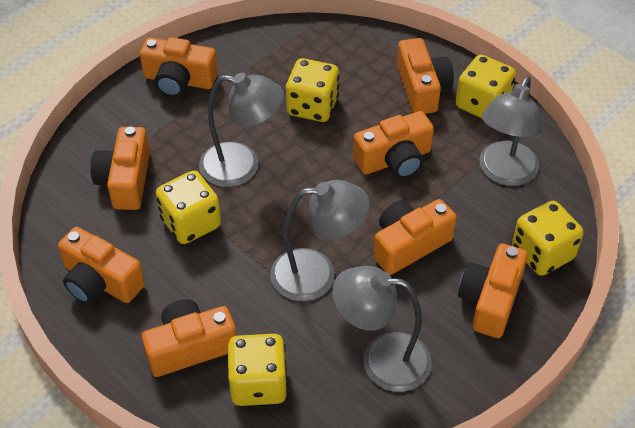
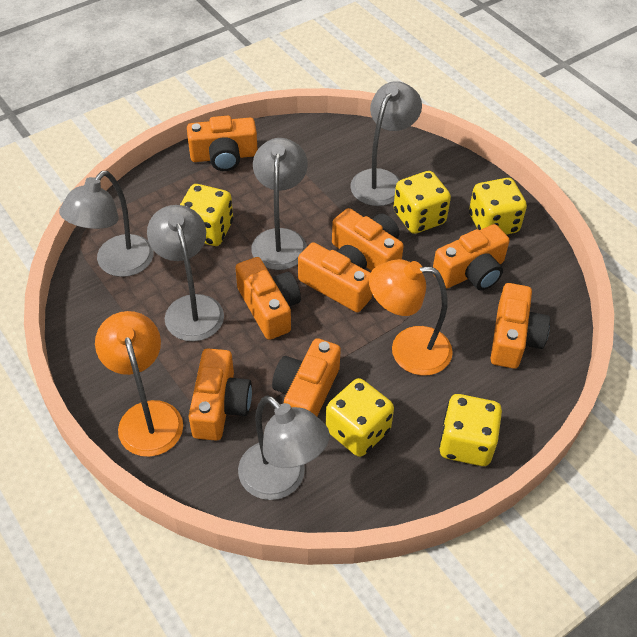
grey lamp: [199,73,284,187] [270,180,370,301] [332,266,432,392] [480,76,541,186] = 4 -> [59,171,154,277] [147,205,224,341] [238,395,330,500] [251,138,308,270] [350,81,422,206] = 5
orange lamp: none = 0 -> [95,311,183,457] [369,259,453,376] = 2

